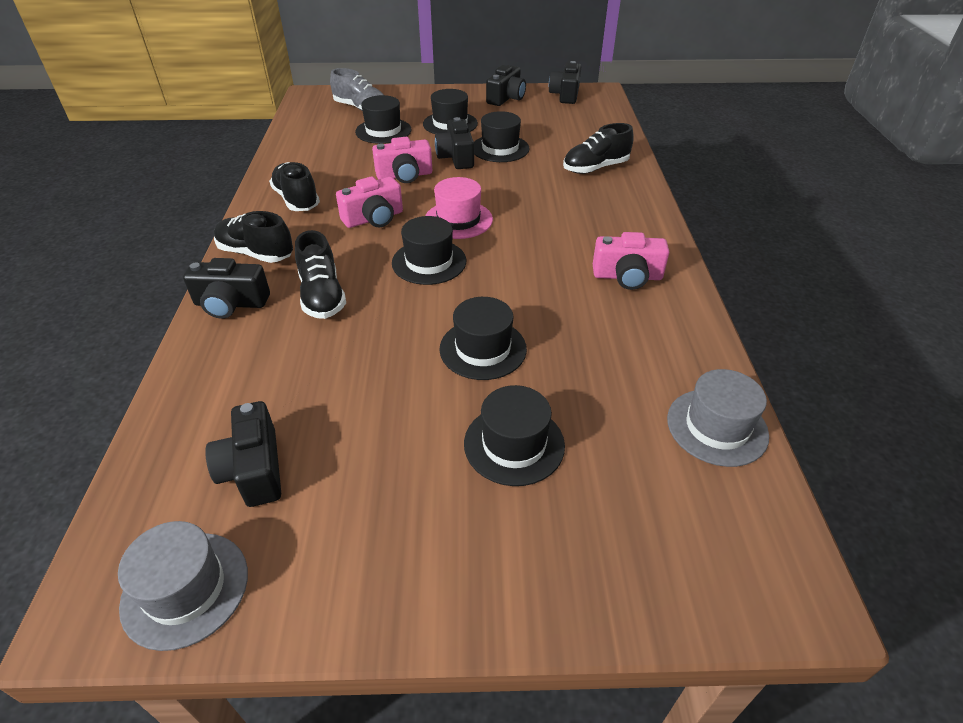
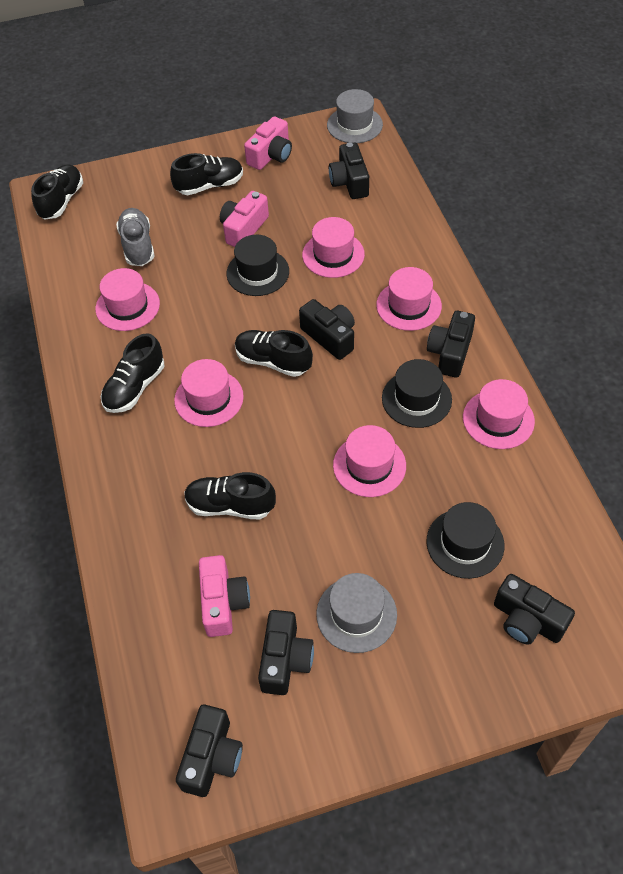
black camera: [183,258,270,319] [205,401,281,507] [435,117,474,169] [486,65,526,106] [549,61,581,104] = 5 -> [176,705,243,797] [258,610,314,695] [299,299,355,360] [329,143,369,199] [427,311,475,378] [494,574,575,645] = 6
black hat: [355,95,411,144] [392,216,466,285] [423,89,478,134] [439,297,527,380] [464,385,565,486] [474,111,530,162] = 6 -> [226,235,289,296] [382,359,452,428] [427,502,505,579] = 3
black shoe: [214,211,293,263] [269,162,320,211] [295,230,346,319] [563,123,633,174] = 4 -> [31,164,83,220] [101,333,164,413] [170,153,243,195] [184,472,276,519] [235,330,313,377] = 5
pink hat: [425,177,493,239] = 1 -> [95,268,160,331] [174,359,244,427] [302,217,365,278] [333,425,406,497] [376,267,442,331] [463,379,535,449] = 6

